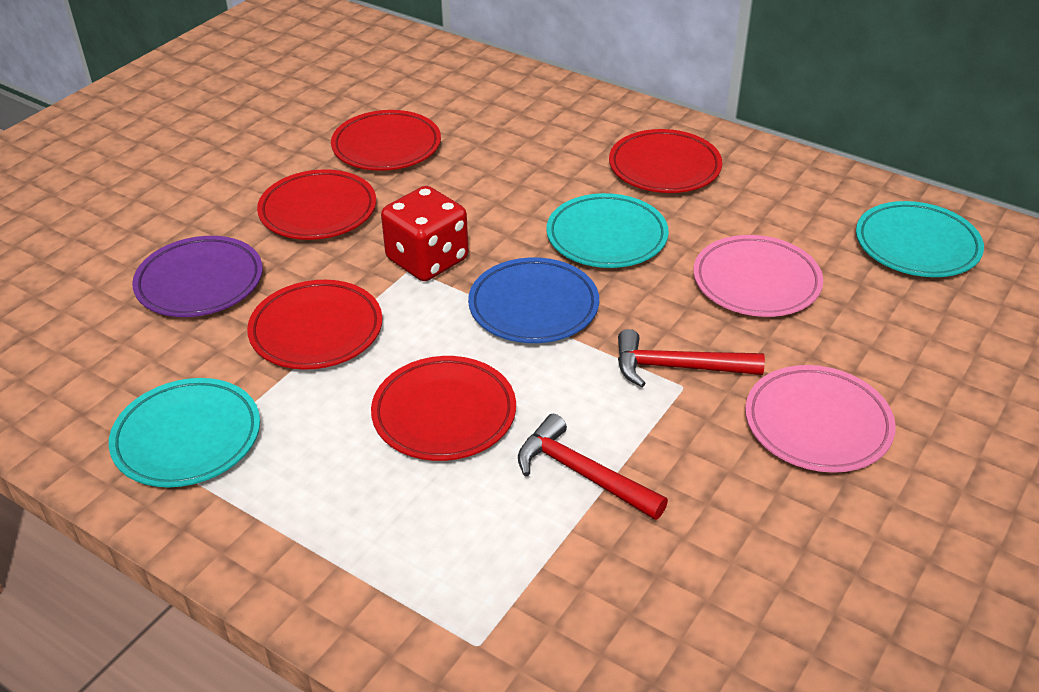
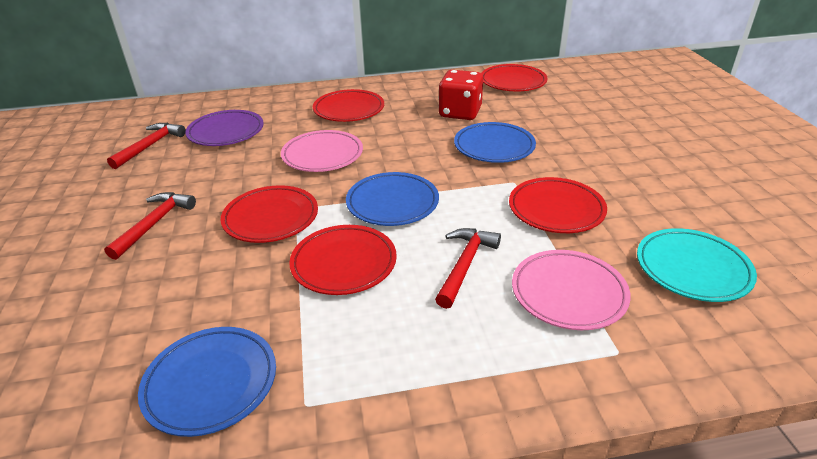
blue plate: [468,257,599,343] = 1 -> [138,327,276,437] [346,172,439,226] [454,122,536,163] = 3
red hammer: [518,414,668,520] [618,329,765,387] = 2 -> [104,192,196,260] [107,123,186,169] [435,228,501,309] = 3
turquoise plate: [109,378,260,487] [546,193,669,268] [856,201,984,277] = 3 -> [637,228,757,302] = 1

